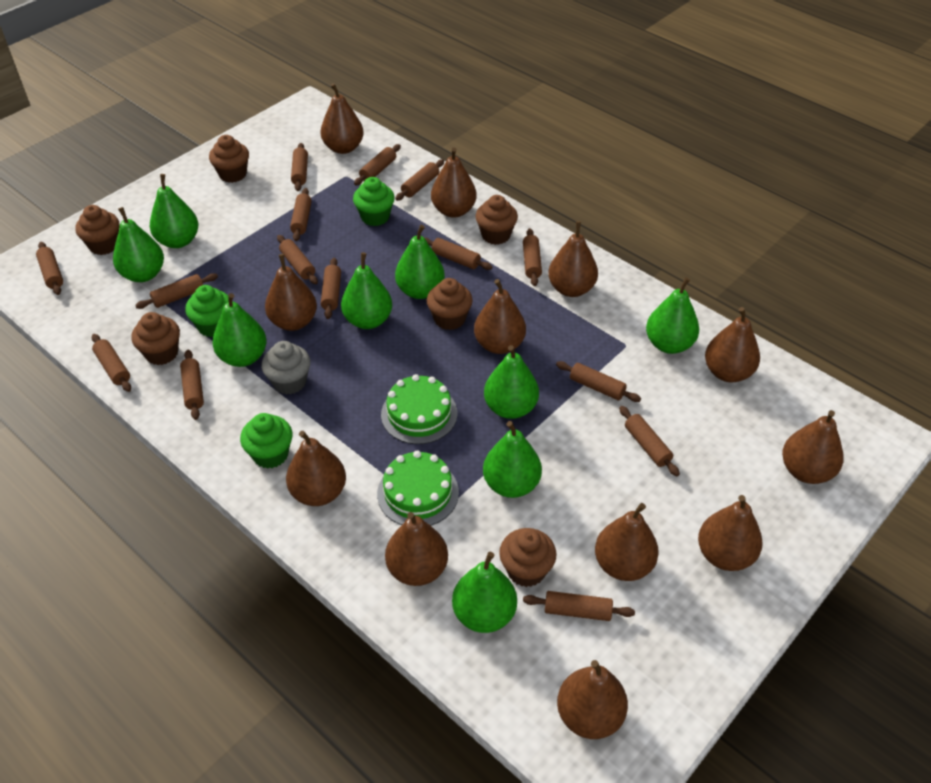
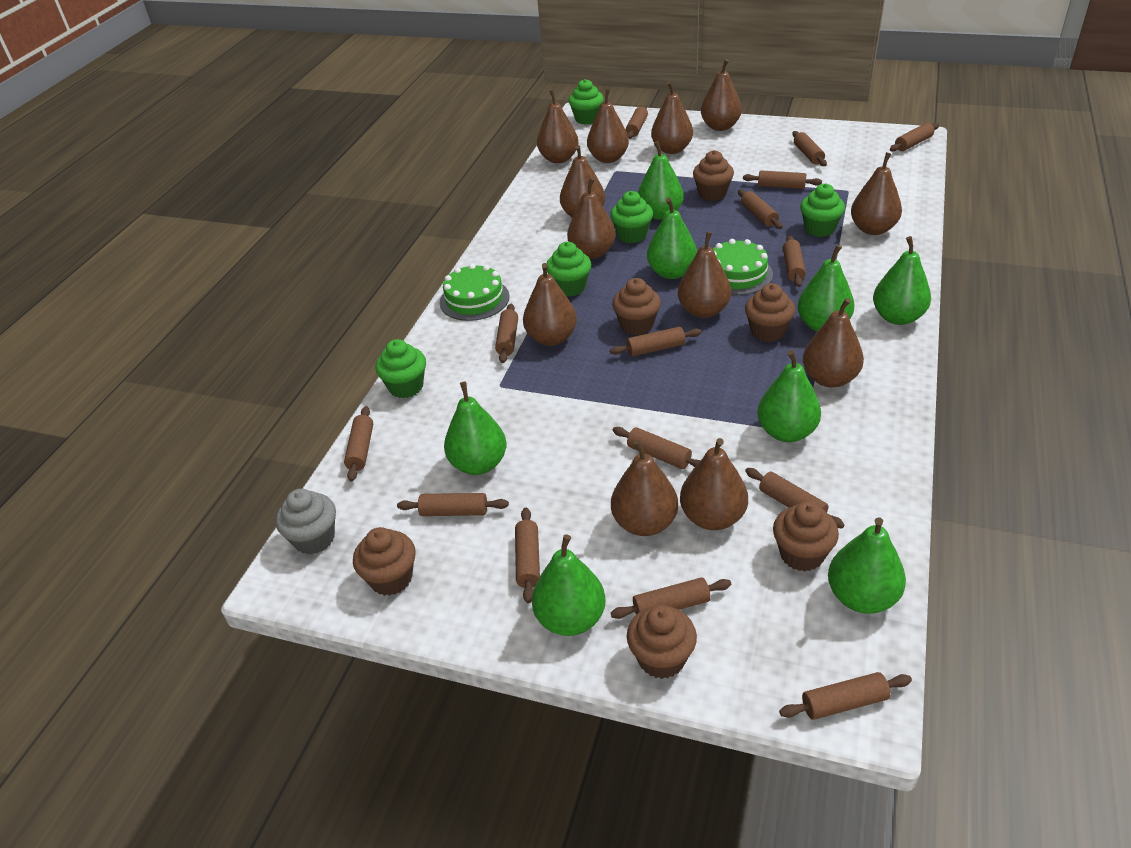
green cupcake: [185,285,229,337] [240,413,293,469] [353,177,395,226] = 3 -> [375,339,426,398] [547,242,591,297] [568,79,604,125] [610,191,653,243] [800,183,845,237] = 5
green pear: [113,207,164,282] [150,174,199,248] [212,293,267,367] [341,252,392,329] [395,225,445,299] [452,552,517,633] [483,421,542,498] [484,345,539,419] [646,277,699,354] = 9 -> [444,382,506,475] [532,534,606,636] [638,141,684,220] [647,198,697,279] [757,350,821,442] [797,245,855,332] [828,517,906,614] [873,236,931,325] = 8

